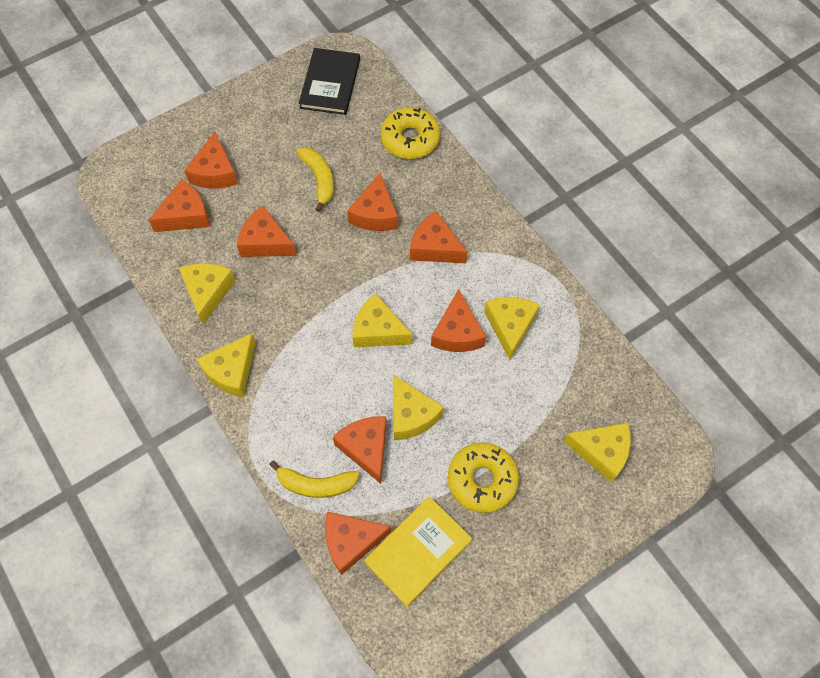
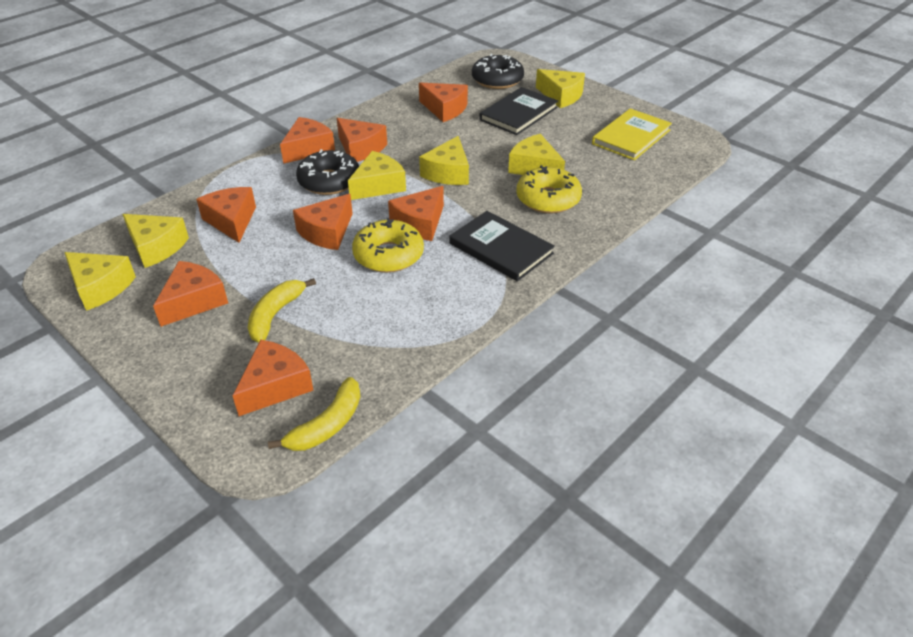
black book: [299,48,360,115] = 1 -> [450,211,555,282] [479,87,558,135] = 2
black donut: none = 0 -> [296,149,359,195] [472,54,524,89] = 2

